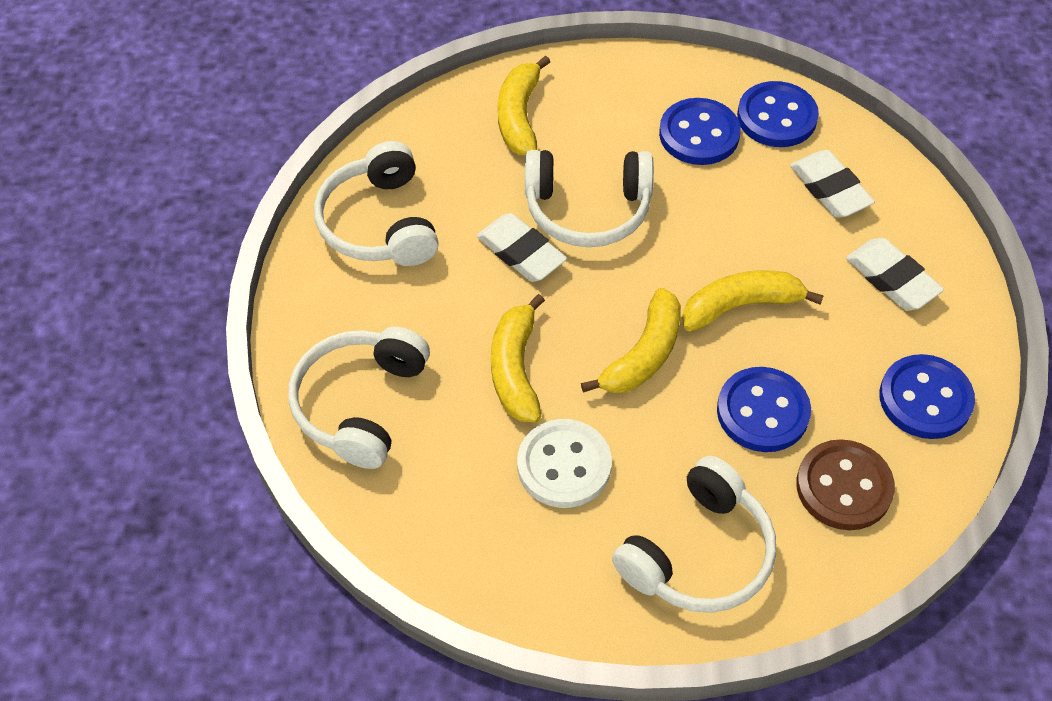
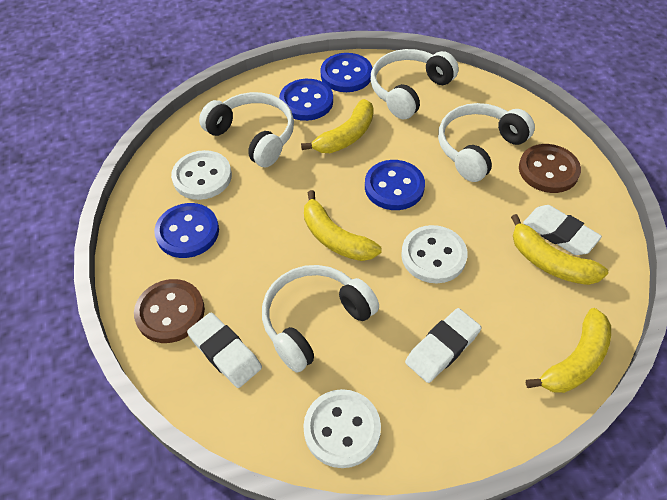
brown button: [796,439,895,530] = 1 -> [134,279,205,343] [519,144,581,193] = 2
white button: [517,419,612,508] = 1 -> [171,150,232,200] [303,389,381,468] [401,225,468,283] = 3

